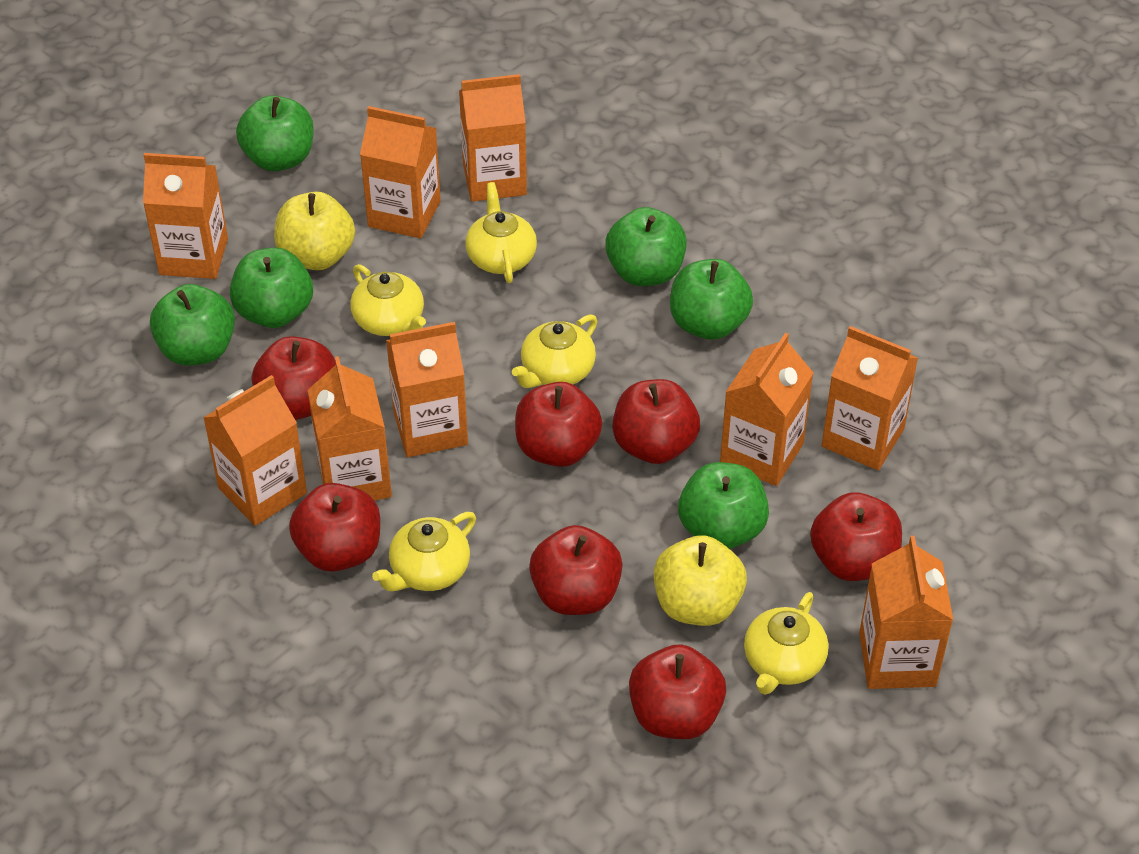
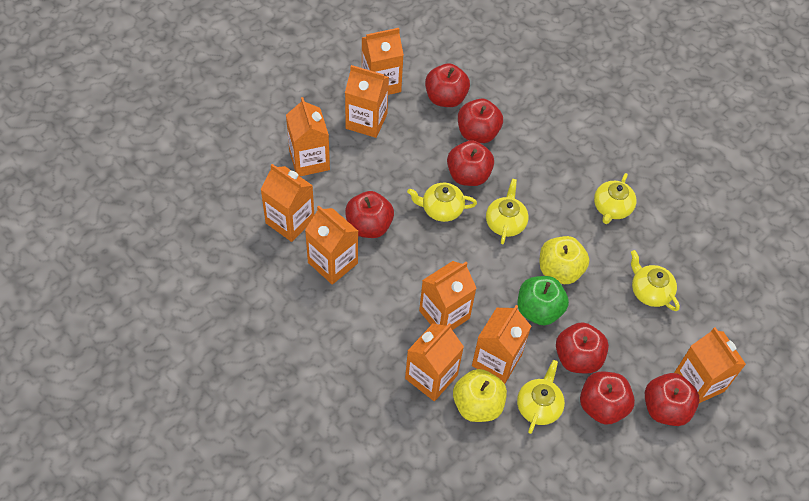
green apple: [150,284,235,366] [230,248,313,328] [236,95,314,171] [605,207,687,286] [670,259,753,340] [678,462,769,549] = 6 -> [518,276,569,325] = 1

